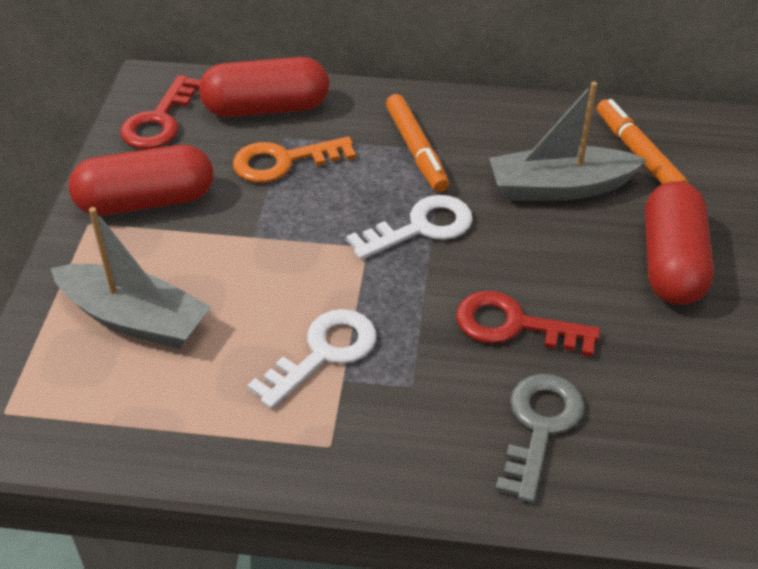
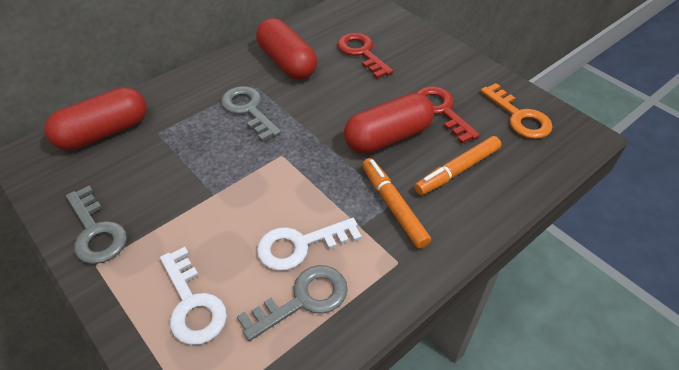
grey boat: [51,207,211,349] [489,82,647,201] = 2 -> none = 0
grey key: [495,374,585,503] = 1 -> [66,186,127,264] [221,86,281,142] [237,265,348,341] = 3

